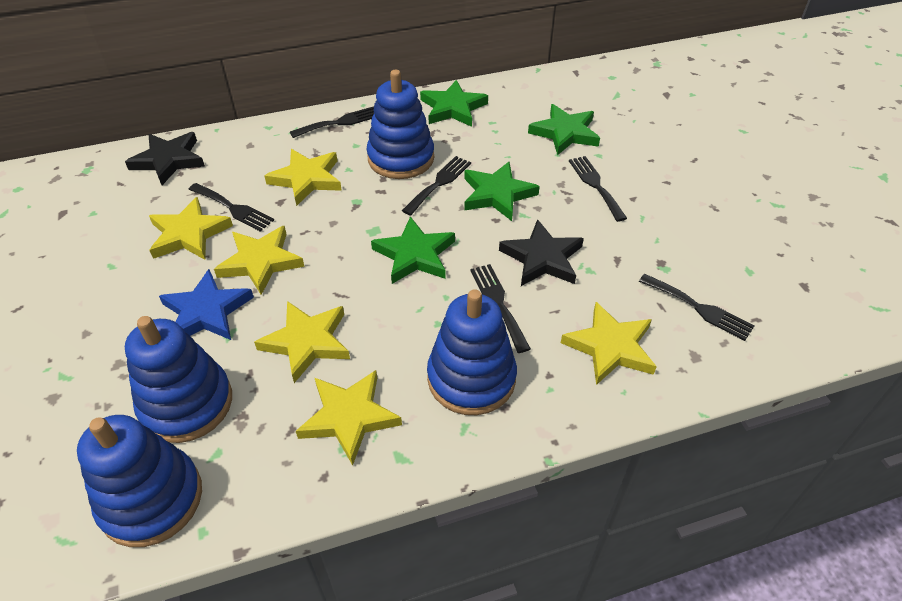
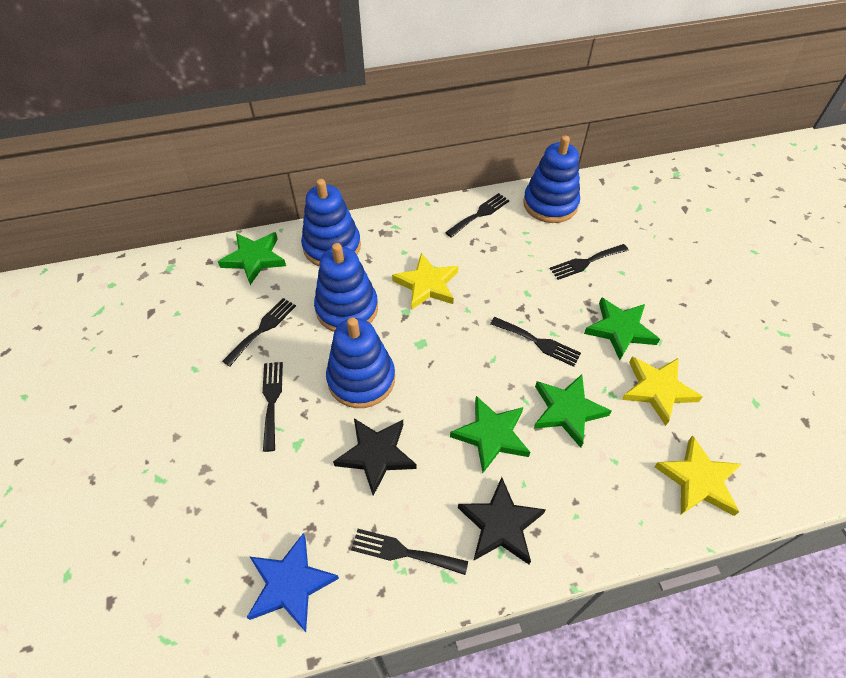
yellow star: [149,197,233,260] [214,226,304,295] [254,301,350,383] [264,149,342,206] [296,370,402,466] [561,302,657,385] = 6 -> [392,253,458,310] [622,357,703,426] [654,435,741,516] = 3

